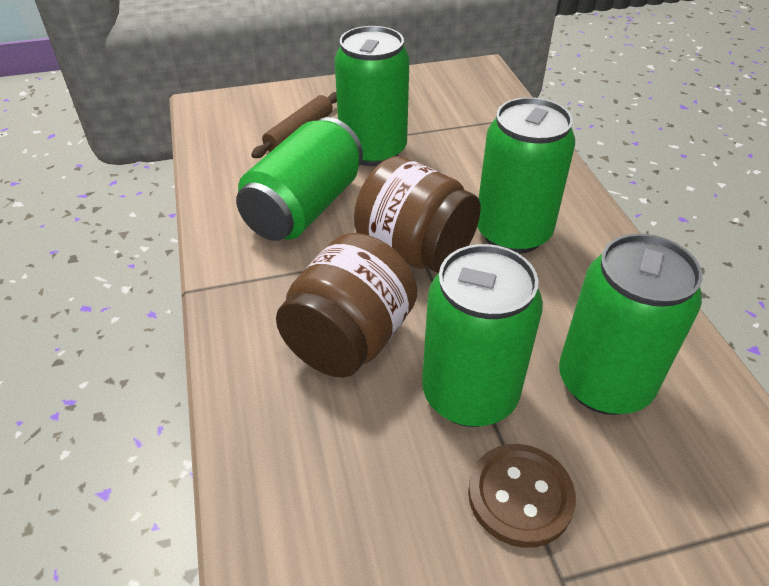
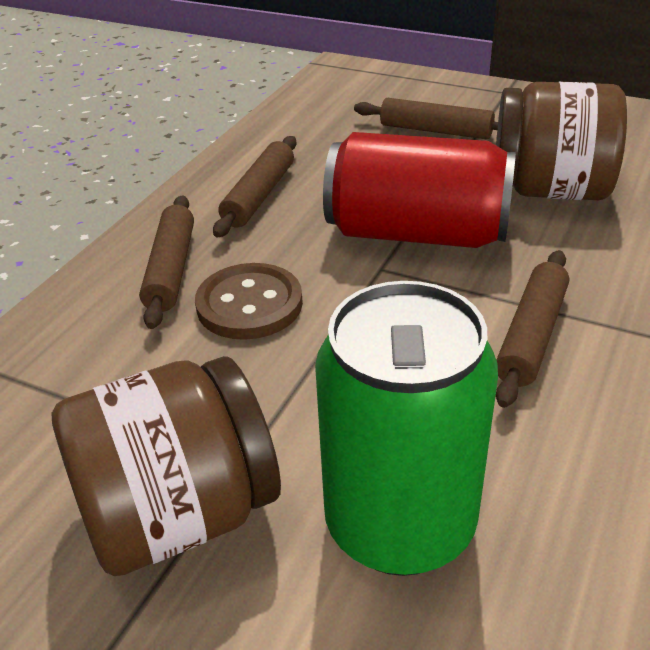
brown rolling pin: [251,92,337,158] = 1 -> [139,195,194,329] [213,136,297,237] [354,98,498,139] [496,250,569,408] = 4
green can: [236,117,363,241] [335,26,409,166] [422,244,543,427] [477,97,575,254] [559,234,702,415] = 5 -> [315,281,498,576] = 1
red can: none = 0 -> [323,132,516,248] = 1

